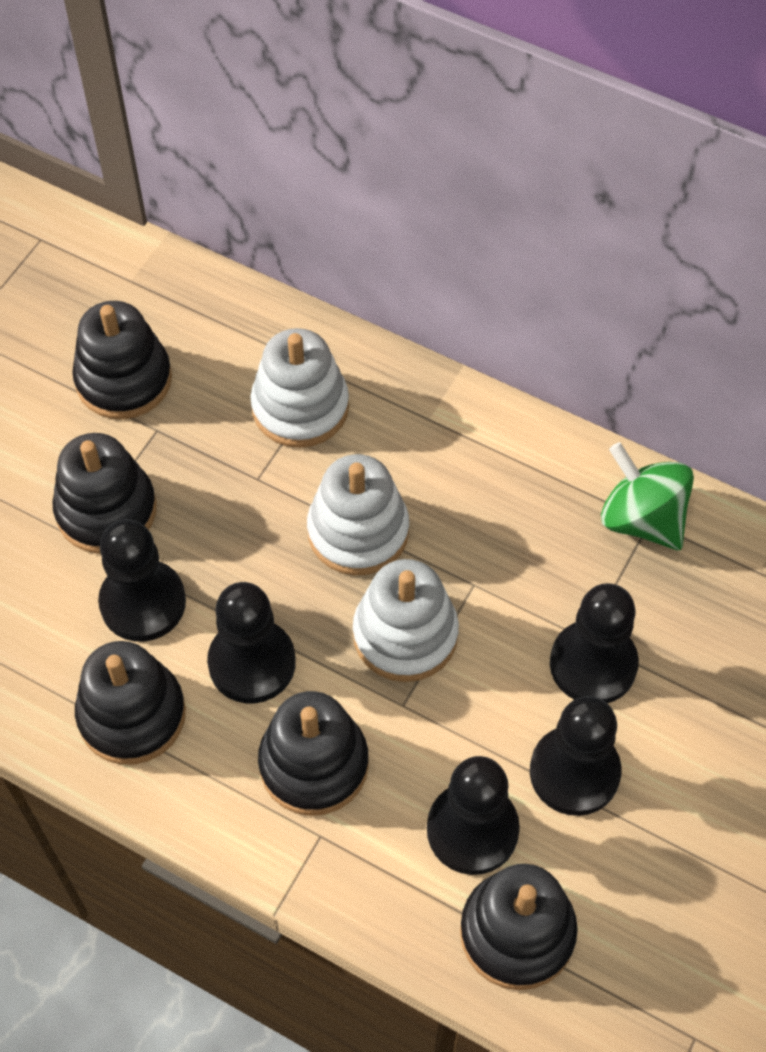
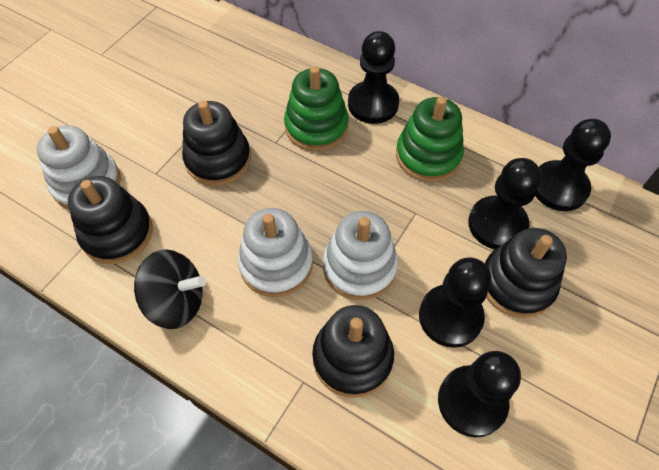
black spinning top: none = 0 -> [134,249,206,329] = 1
black stacking toy: [52,433,157,554] [72,301,172,419] [75,641,186,765] [258,691,369,816] [460,864,578,990] = 5 -> [68,176,153,264] [182,101,251,186] [312,305,394,398] [485,228,567,318] = 4
green spinning top: [601,442,694,550] = 1 -> none = 0
green stacking toy: none = 0 -> [284,66,349,151] [396,97,464,182] = 2

